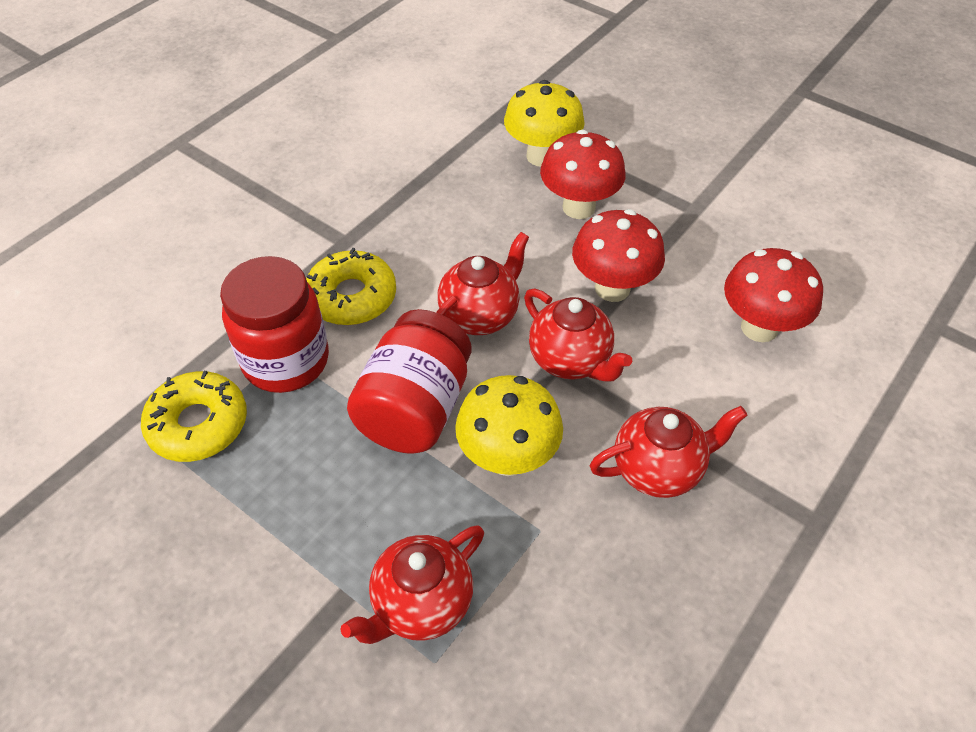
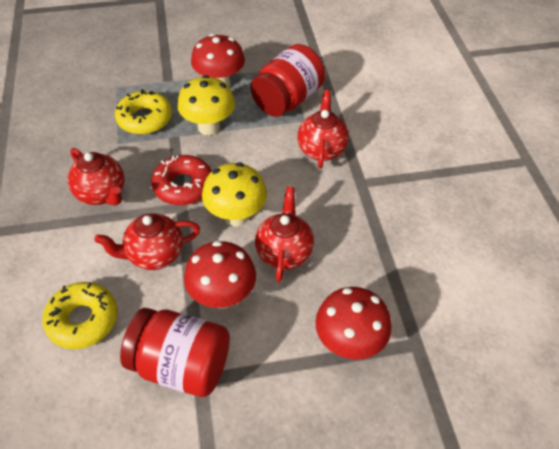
red donut: none = 0 -> [151,155,212,205] = 1

